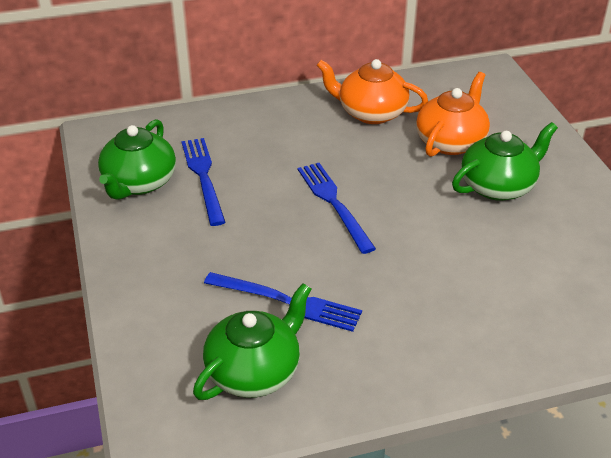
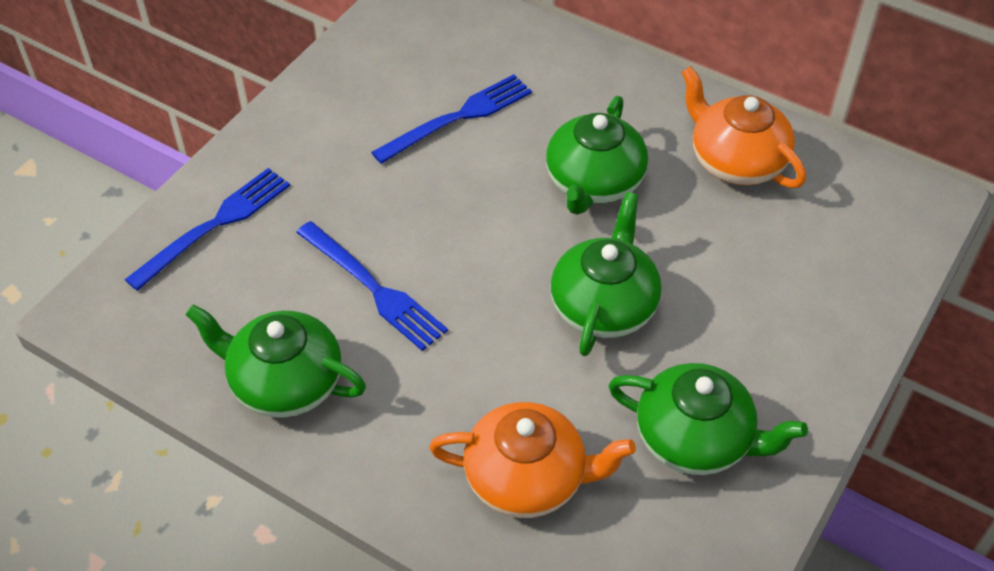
green teapot: [98,119,176,200] [193,283,311,400] [452,122,558,201] = 3 -> [185,304,366,418] [546,96,648,215] [551,192,662,356] [608,363,808,475] = 4

